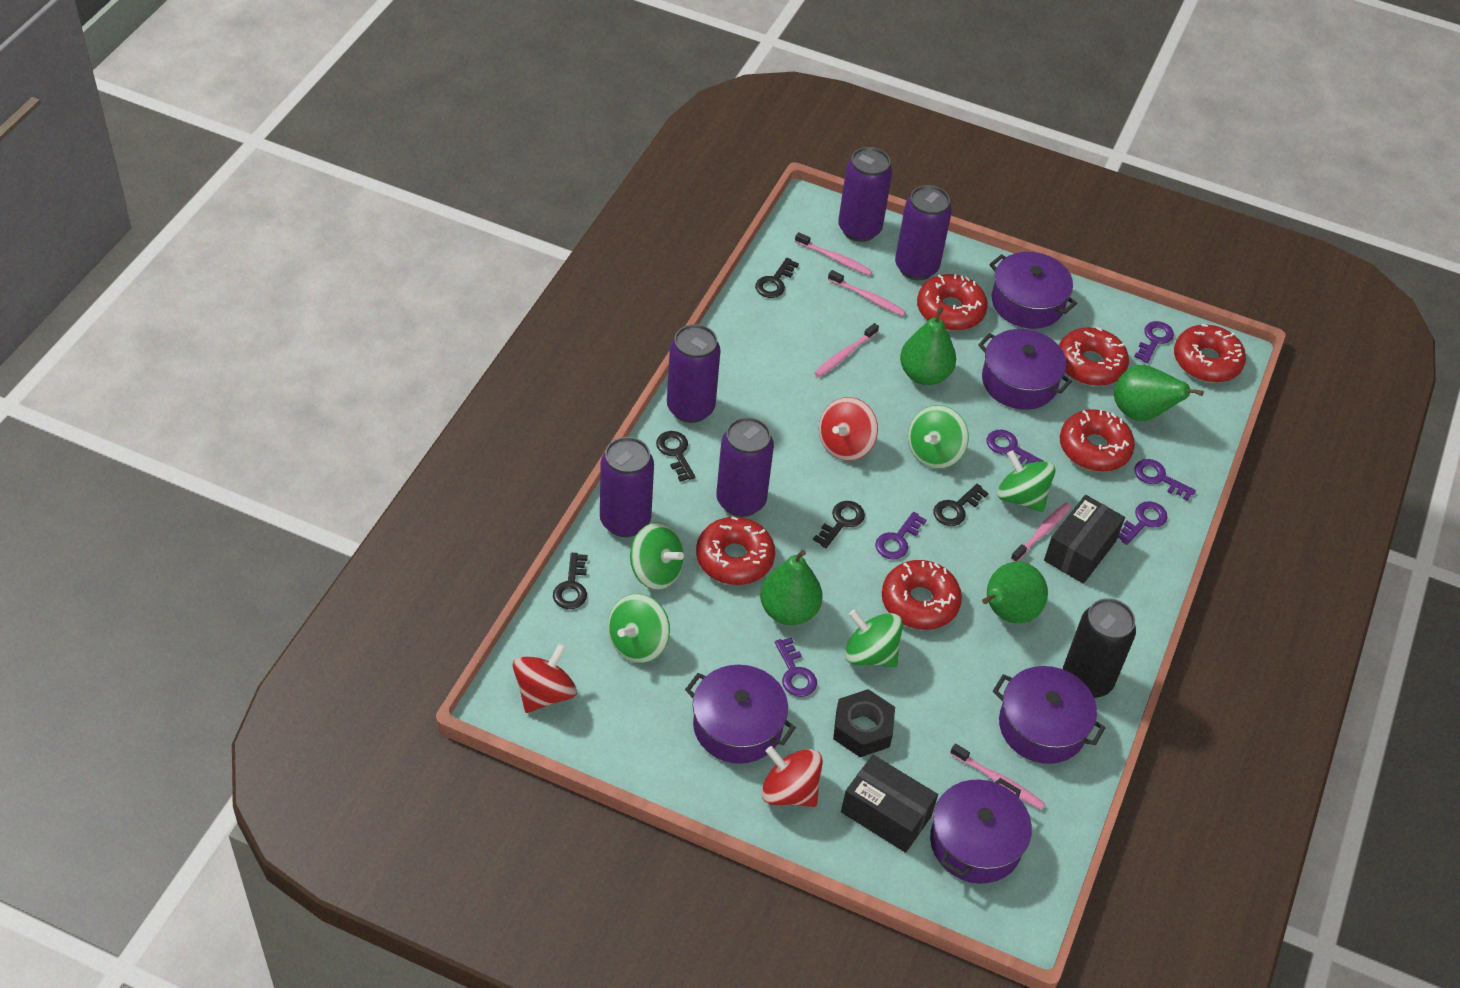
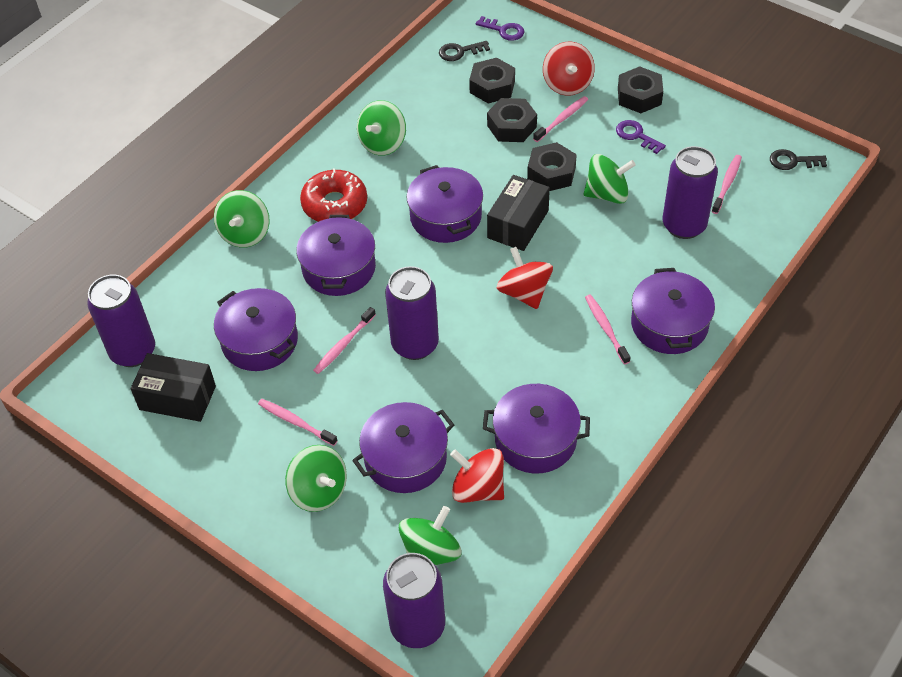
black can: [1063,598,1136,698] = 1 -> none = 0
black key: [553,553,588,609] [656,431,695,482] [755,258,799,298] [813,501,865,548] [933,484,989,526] = 5 -> [439,41,490,61] [770,149,827,170] = 2
black nut: [833,689,895,757] = 1 -> [469,58,515,103] [487,98,537,142] [527,142,577,191] [618,66,663,113] = 4
green pear: [760,550,822,625] [900,307,956,385] [982,562,1048,623] [1114,365,1204,421] = 4 -> none = 0
purple can: [600,437,654,537] [667,324,720,423] [716,417,774,517] [838,147,892,242] [895,185,952,280] = 5 -> [87,274,155,367] [383,553,445,648] [385,266,439,360] [663,146,718,239] = 4
purple key: [775,637,817,697] [875,512,926,560] [987,430,1045,464] [1118,501,1168,545] [1134,321,1174,363] [1134,459,1196,501] = 6 -> [476,16,524,41] [616,120,666,154] = 2
purple pot: [685,665,796,764] [930,778,1032,884] [978,329,1072,410] [989,252,1077,329] [993,666,1105,764] = 5 -> [214,288,298,371] [296,215,376,296] [352,402,454,493] [406,165,483,243] [483,384,590,473] [631,268,715,354] = 6
red donut: [696,516,775,585] [882,560,962,630] [917,274,988,331] [1059,327,1129,386] [1060,409,1135,472] [1174,324,1246,383] = 6 -> [300,168,367,222] = 1

